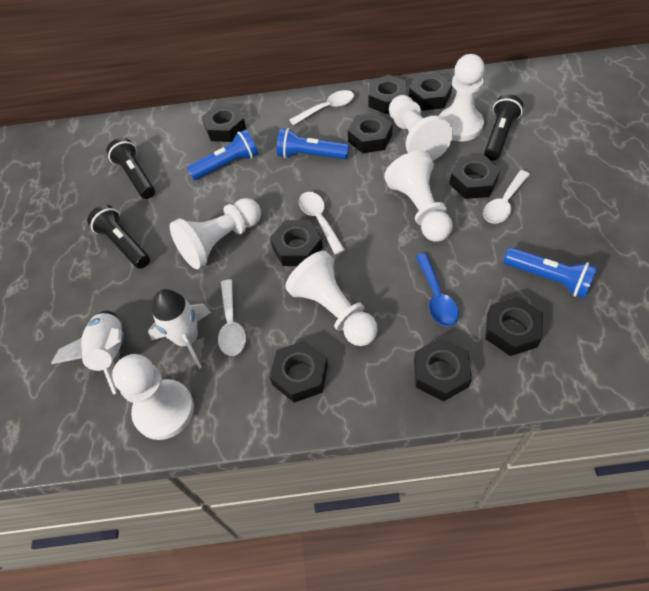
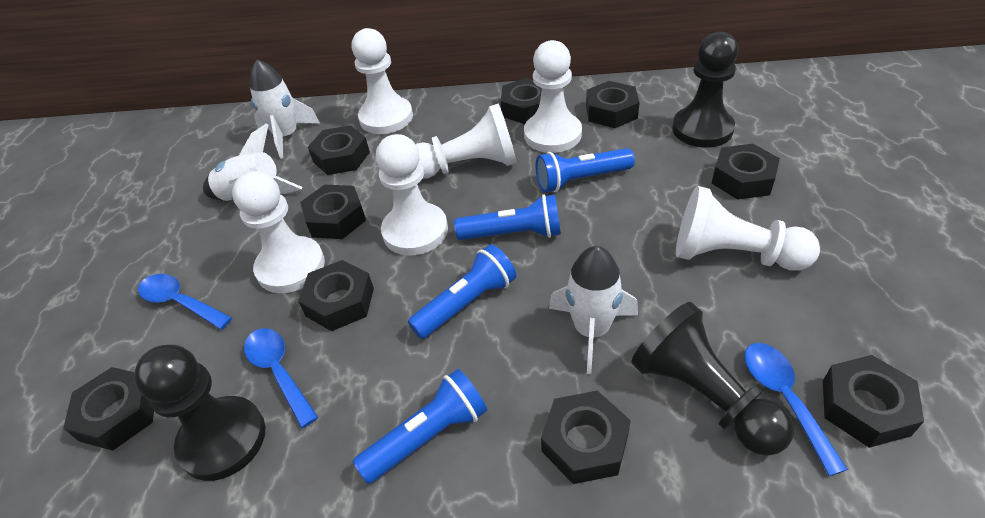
black flashlight: [87,205,150,269] [106,138,155,199] [484,94,523,161] = 3 -> none = 0
black pawn: none = 0 -> [134,345,266,481] [631,302,794,456] [672,32,738,147] = 3
blue flashlight: [187,129,258,180] [277,128,349,159] [504,247,598,299] = 3 -> [353,369,487,484] [408,244,516,339] [454,194,561,240] [536,148,635,193] = 4
blue spoon: [416,253,459,327] = 1 -> [138,274,232,330] [244,328,318,428] [744,343,848,476] = 3
white rocket: [52,311,124,394] [148,289,211,369] = 2 -> [203,124,302,201] [250,59,320,159] [549,246,638,374] = 3
white spoon: [218,279,246,356] [289,90,354,125] [299,192,345,254] [483,170,530,224] = 4 -> none = 0

